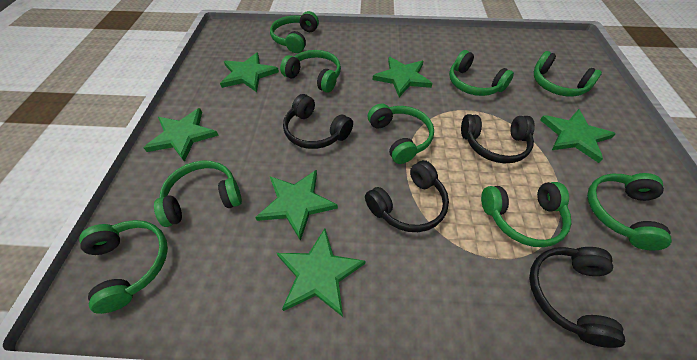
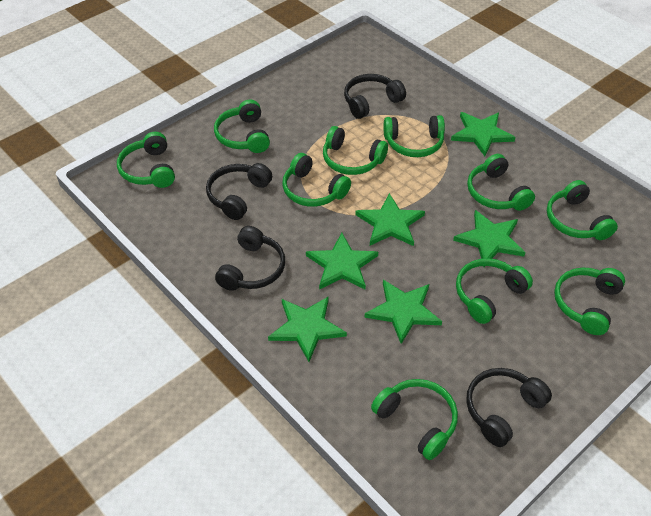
green headphones: [79,220,168,314] [154,161,242,227] [270,11,319,53] [280,50,341,93] [368,103,434,164] [449,50,514,96] [481,182,571,247] [534,51,602,97] [587,173,672,251] = 9 -> [117,132,175,188] [214,100,270,153] [282,153,351,207] [323,126,388,175] [371,379,458,460] [384,115,445,157] [456,258,533,324] [467,154,535,211] [547,180,618,240] [554,267,625,335] = 10

